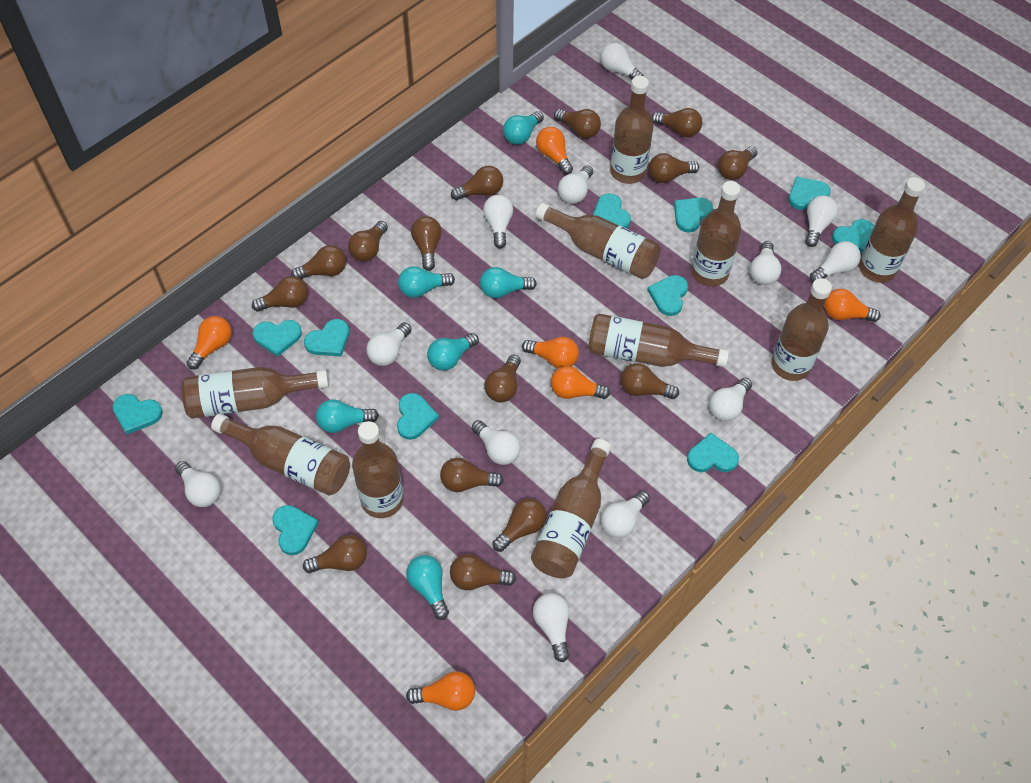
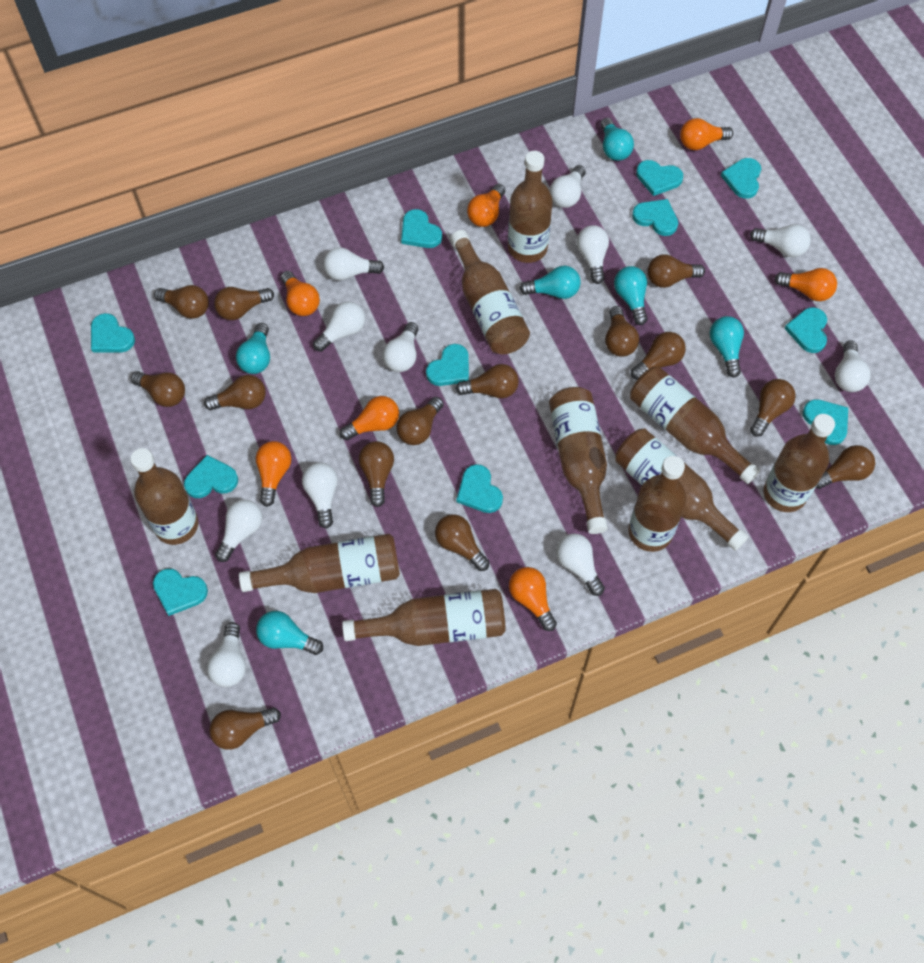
brown light bulb: [252,276,308,312] [291,245,346,279] [303,535,367,573] [348,221,388,262] [411,216,442,271] [440,458,504,492] [450,554,516,590] [451,166,503,200] [484,354,521,403] [492,498,547,552] [554,109,601,138] [621,363,679,399] [648,153,699,183] [651,108,702,137] [718,146,758,180] = 15 -> [131,371,185,407] [154,285,209,319] [204,375,266,410] [209,707,281,750] [214,287,274,320] [359,441,394,507] [396,397,444,445] [435,514,490,571] [456,364,519,398] [605,306,639,357] [631,332,686,380] [647,254,705,288] [750,379,796,437] [816,445,875,489] = 14
orange light bulb: [186,316,232,370] [406,671,475,711] [522,337,579,368] [536,127,573,175] [551,366,610,399] [824,289,881,322] = 6 -> [256,441,291,507] [281,271,320,316] [340,396,399,440] [467,184,505,227] [509,567,557,631] [680,118,733,150] [775,268,837,301] = 7
white light bulb: [175,461,221,507] [367,322,412,366] [472,420,521,465] [483,195,513,248] [533,593,569,662] [558,165,593,204] [600,43,644,79] [601,491,650,538] [709,378,752,421] [750,241,782,285] [805,195,838,247] [810,241,861,282] = 12 -> [207,622,246,687] [215,499,262,562] [302,462,338,528] [313,301,365,352] [323,247,384,281] [383,322,418,372] [550,165,585,208] [556,533,605,596] [576,225,609,284] [750,224,811,257] [835,340,871,392] = 11

